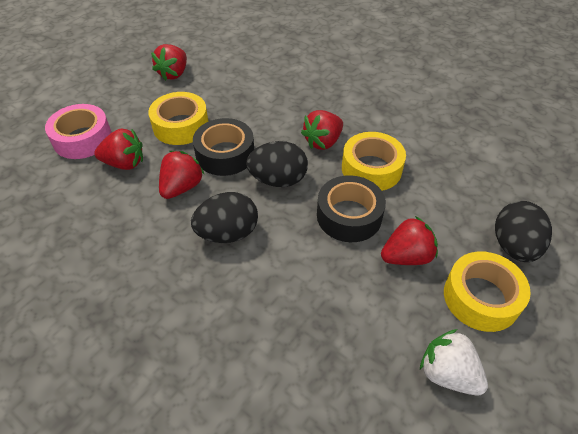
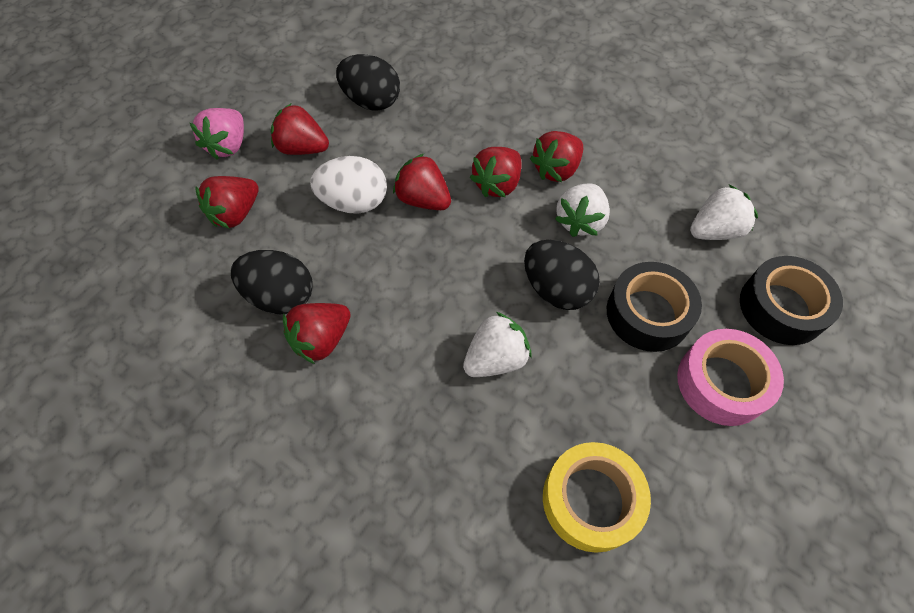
pink strawberry: none = 0 -> [190,108,244,159] = 1
red strawberry: [94,129,143,170] [151,44,187,81] [159,151,204,199] [301,110,343,150] [381,216,438,265] = 5 -> [196,176,259,229] [271,104,329,155] [283,303,351,364] [393,154,451,210] [469,147,522,197] [530,131,583,182] = 6
white egg: none = 0 -> [310,156,387,214] = 1
white strawberry: [420,329,488,395] = 1 -> [463,312,532,377] [555,183,610,237] [690,184,758,240] = 3
yellow tape: [148,92,209,145] [342,132,406,191] [444,252,531,332] = 3 -> [543,442,651,553] = 1

